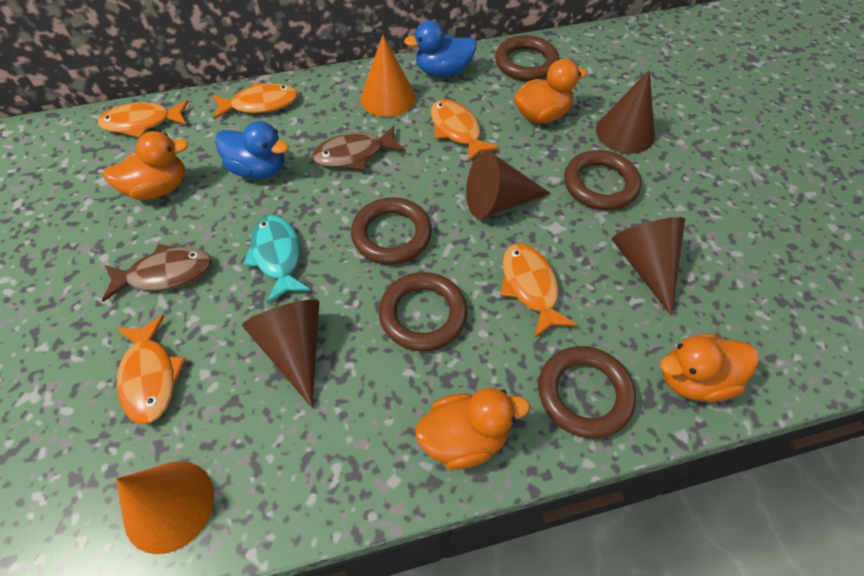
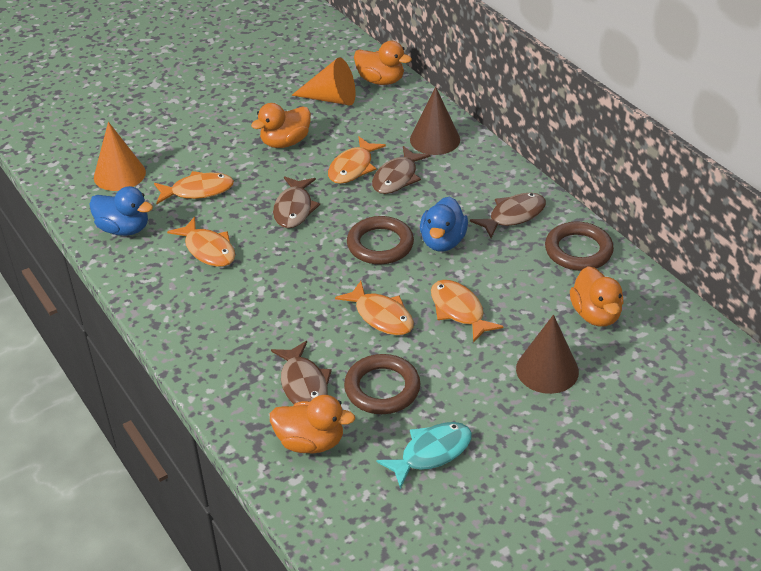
brown cone: [242,300,320,407] [466,151,551,219] [596,70,655,153] [612,217,685,316] = 4 -> [410,87,460,155] [516,315,579,394] = 2
brown fish: [102,244,212,302] [312,126,405,170] = 2 -> [271,341,332,404] [273,176,320,228] [372,146,431,194] [470,193,546,238] = 4
brown ring: [351,197,432,265] [379,272,468,351] [495,35,559,81] [538,346,636,438] [564,150,641,210] = 5 -> [344,354,420,414] [347,216,414,264] [545,222,614,271] = 3

